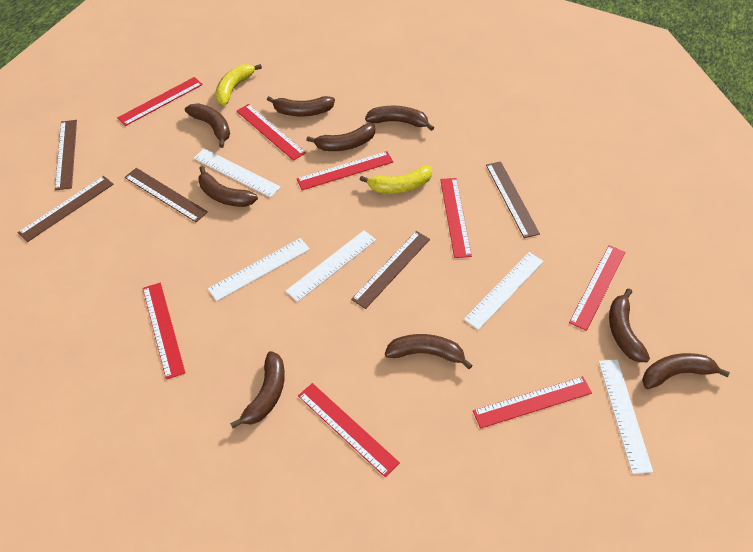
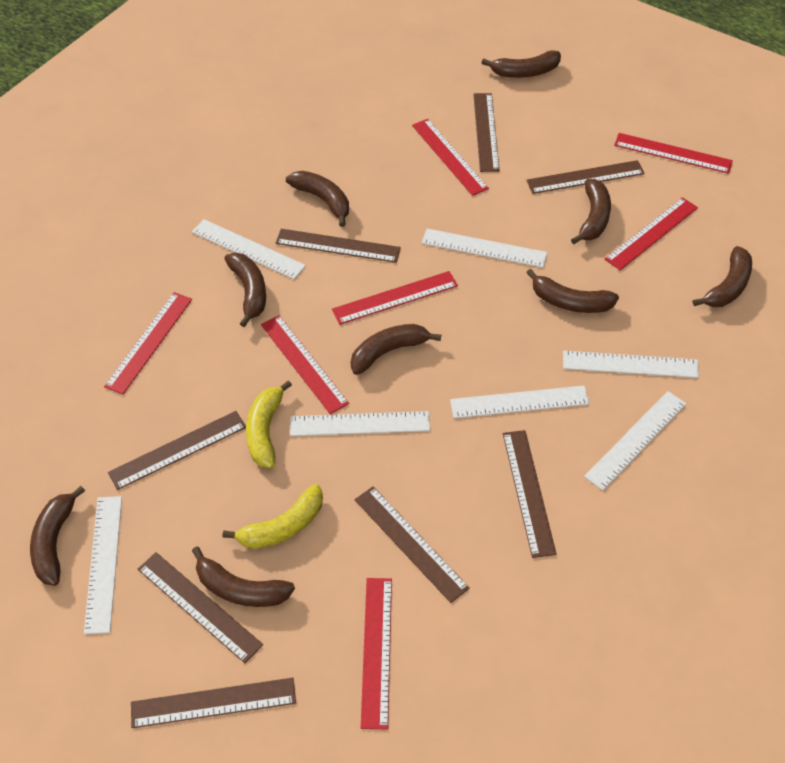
brown ruler: [18,176,114,242] [55,120,77,191] [124,168,208,222] [351,231,430,309] [486,161,540,238] = 5 -> [108,411,246,490] [131,678,296,728] [138,552,263,663] [276,229,401,263] [355,486,470,603] [473,93,500,172] [503,430,557,558] [526,160,645,194] = 8
red ruler: [117,77,203,126] [143,283,185,380] [237,104,306,161] [297,151,393,190] [298,383,400,477] [440,178,472,258] [473,376,592,429] [569,245,625,331] = 8 -> [104,292,192,395] [261,315,349,414] [332,271,458,325] [361,578,392,729] [412,119,489,196] [604,197,698,270] [614,133,733,174] = 7
white ruler: [194,149,281,198] [208,238,310,301] [286,230,376,302] [464,252,544,330] [599,359,653,474] = 5 -> [84,496,122,634] [192,219,306,279] [290,411,430,436] [422,229,547,268] [450,386,590,418] [563,351,699,378] [584,391,686,490] = 7

